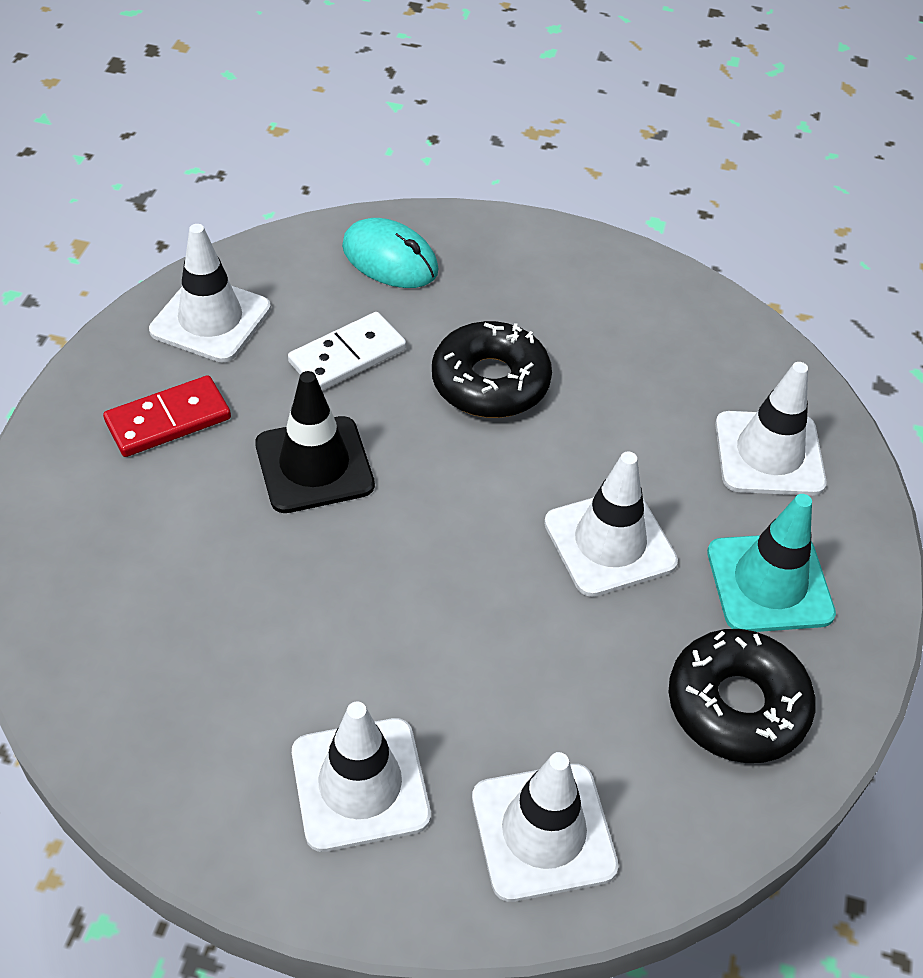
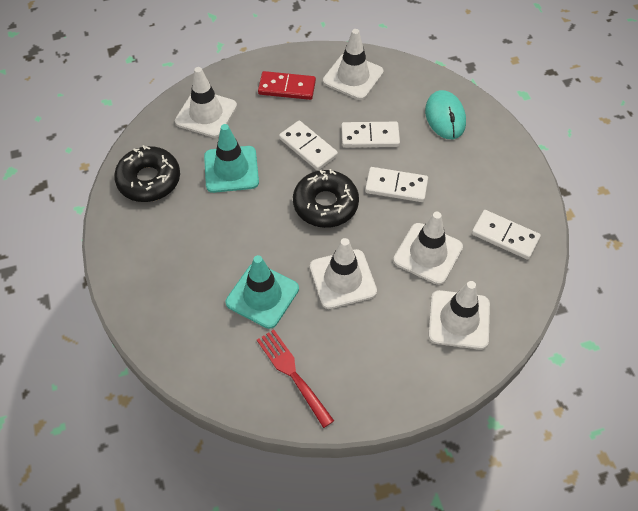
black traffic cone: [255,371,375,513] = 1 -> none = 0
red fork: none = 0 -> [257,329,334,428] = 1
turquoise traffic cone: [707,494,836,632] = 1 -> [204,124,259,193] [226,255,299,329] = 2
white domino: [288,312,406,391] = 1 -> [279,121,338,171] [341,122,400,148] [365,167,428,202] [472,210,541,260] = 4

